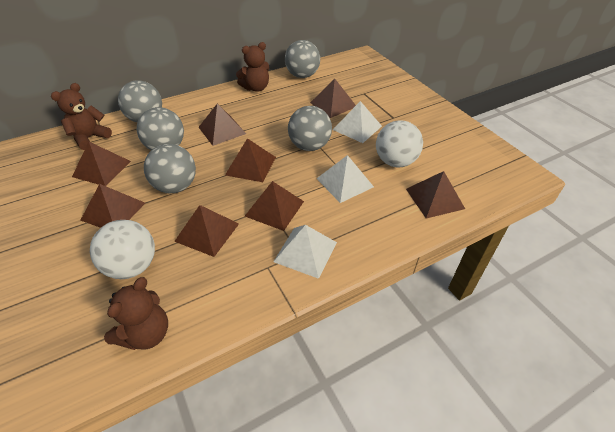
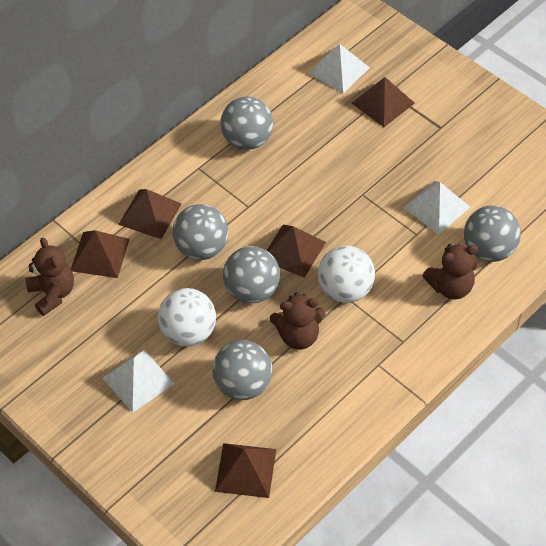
brown pyramid: [72,142,131,186] [80,184,145,228] [174,205,239,257] [199,104,246,146] [225,138,276,182] [245,181,304,231] [310,79,356,118] [406,171,465,218] = 8 -> [71,230,130,278] [118,189,182,239] [215,443,276,498] [267,225,326,278] [352,77,415,127] = 5

